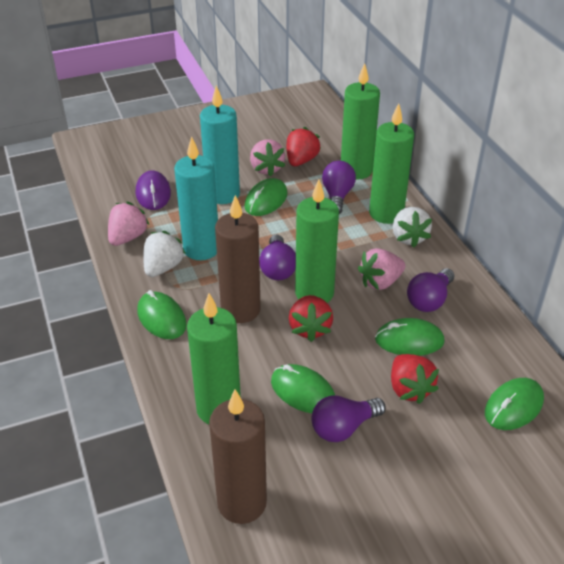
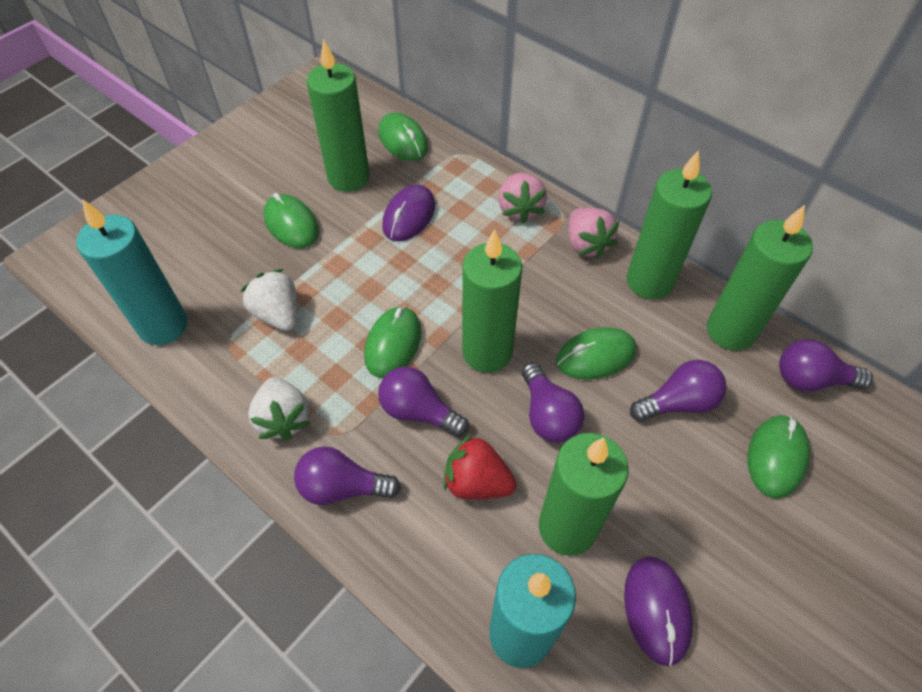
brown candle: [209,389,267,524] [215,195,261,323] = 2 -> none = 0
green candle: [187,293,241,424] [295,180,339,303] [341,63,380,179] [369,103,414,224] = 4 -> [306,39,370,192] [462,229,522,373] [539,433,629,556] [627,150,712,299] [707,205,813,351] = 5
pink strawberry: [108,202,149,246] [250,139,285,176] [358,248,405,290] = 3 -> [498,172,547,224] [568,207,619,259] = 2
purple light bulb: [259,235,296,280] [311,396,386,442] [322,161,356,214] [407,268,454,312] = 4 -> [294,447,401,505] [378,367,469,437] [522,362,585,443] [630,360,727,422] [779,339,873,392] = 5
purple mouse: [136,170,171,210] = 1 -> [382,185,435,242] [624,556,693,666] = 2
red strawberry: [287,127,321,166] [289,295,333,342] [391,354,439,404] = 3 -> [444,434,516,499] = 1

